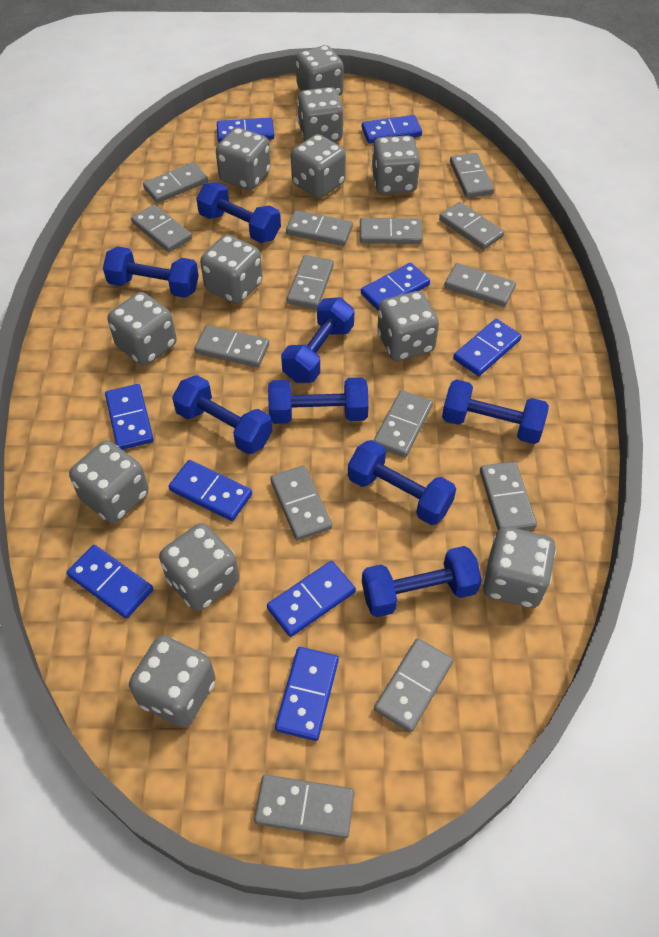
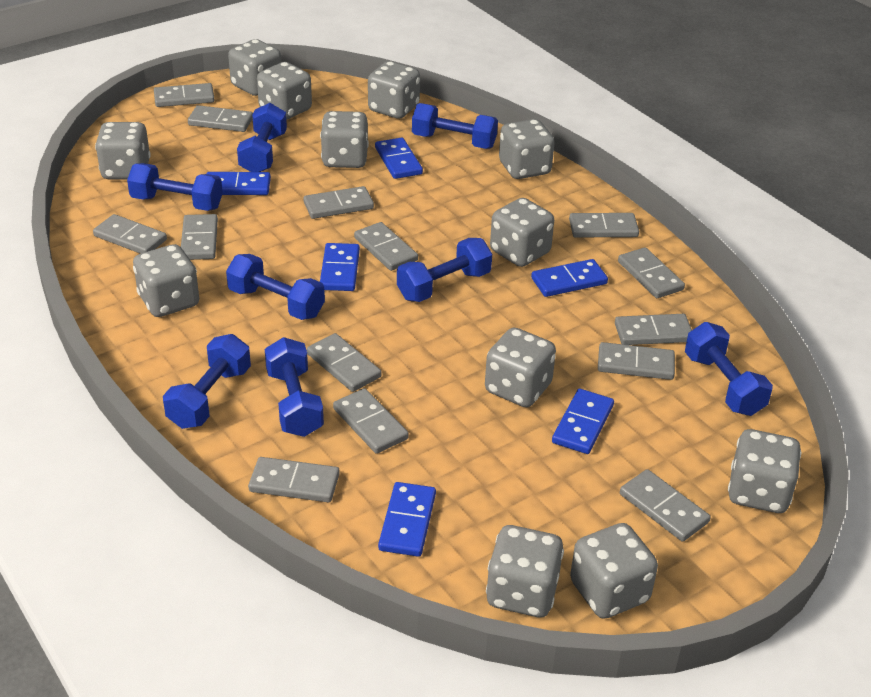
blue domino: [67,545,153,619] [105,384,154,450] [169,460,252,521] [217,118,274,143] [267,561,356,637] [275,647,339,741] [361,263,430,311] [362,115,422,144] [453,319,522,376] = 9 -> [207,172,271,195] [320,243,360,291] [375,138,423,179] [378,482,436,557] [531,259,608,297] [552,389,614,454] = 6

